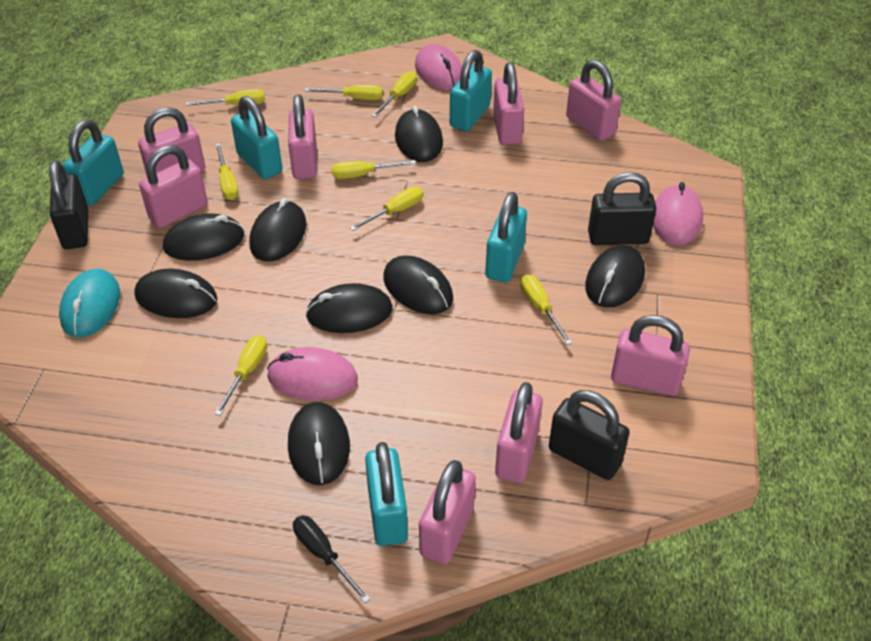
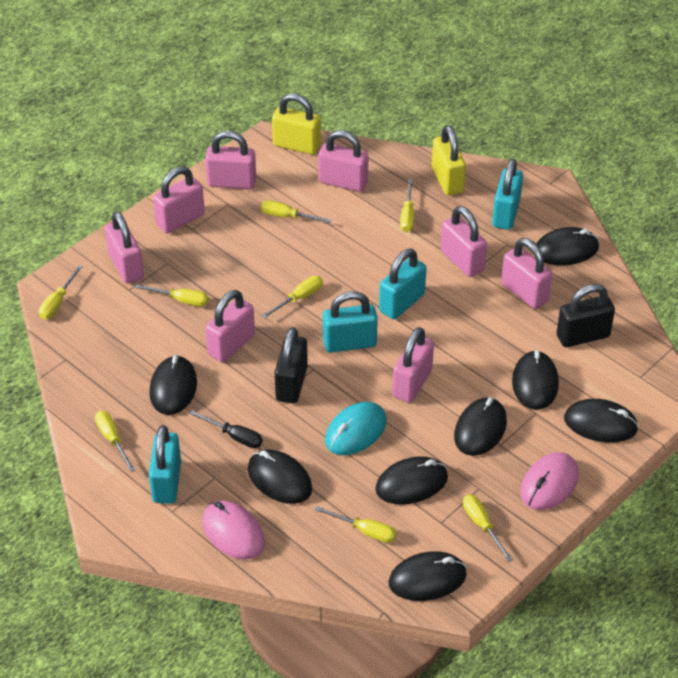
black padlock: [49,160,88,249] [549,390,630,480] [588,172,656,245] = 3 -> [275,327,308,403] [557,284,615,347] = 2
pink mouse: [267,347,358,401] [415,44,462,90] [653,182,703,245] = 3 -> [202,500,265,560] [520,452,579,510] = 2
turquoise padlock: [63,119,124,206] [231,96,282,179] [365,442,408,546] [450,50,492,131] [485,192,527,283] = 5 -> [149,425,181,504] [323,291,378,353] [379,248,426,319] [492,158,523,230] = 4
yellow padlock: none = 0 -> [272,94,321,155] [432,125,466,195] = 2

